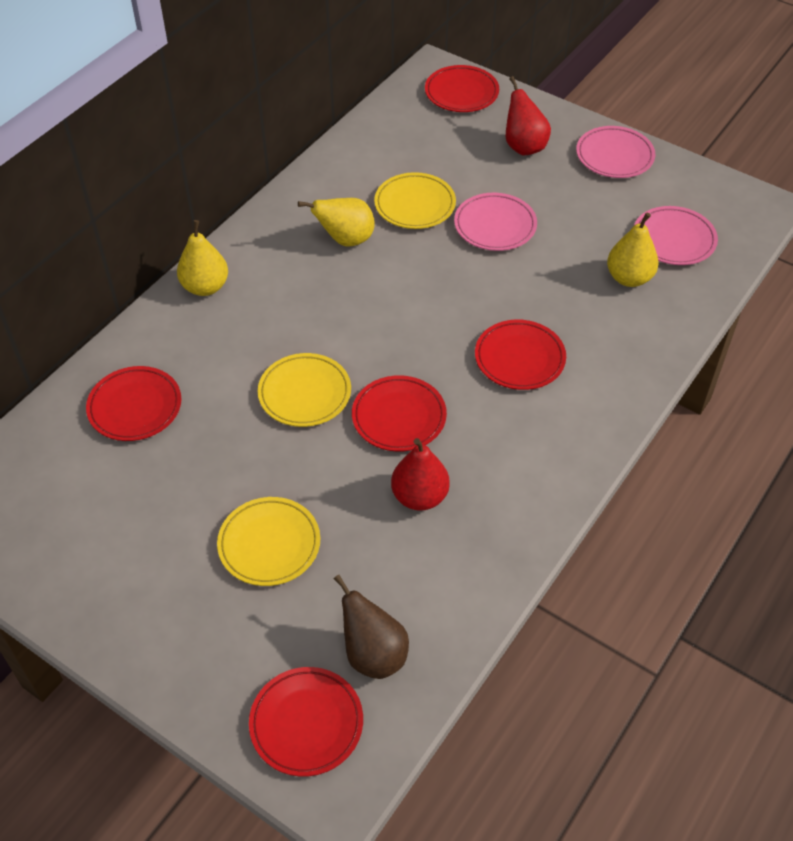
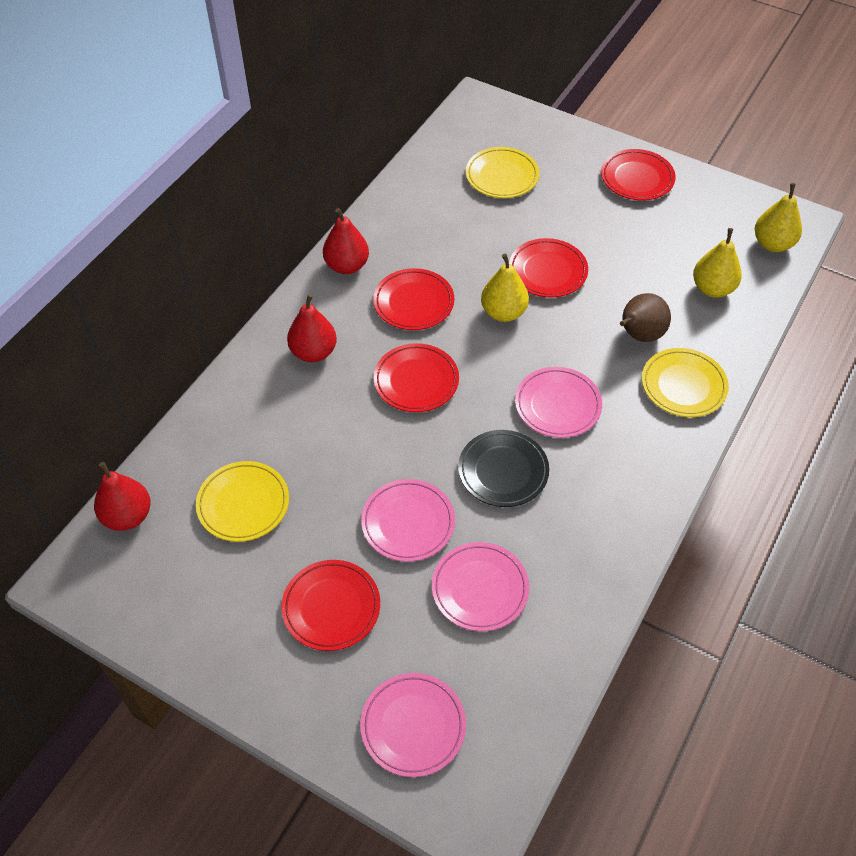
black plate: none = 0 -> [458,430,549,507] = 1
pink plate: [454,193,537,251] [576,126,655,178] [634,206,718,265] = 3 -> [360,673,466,777] [361,479,455,562] [432,542,529,631] [515,367,602,438] = 4
red pear: [391,438,450,511] [506,76,551,155] = 2 -> [94,462,151,531] [287,294,337,362] [323,208,369,274] = 3

